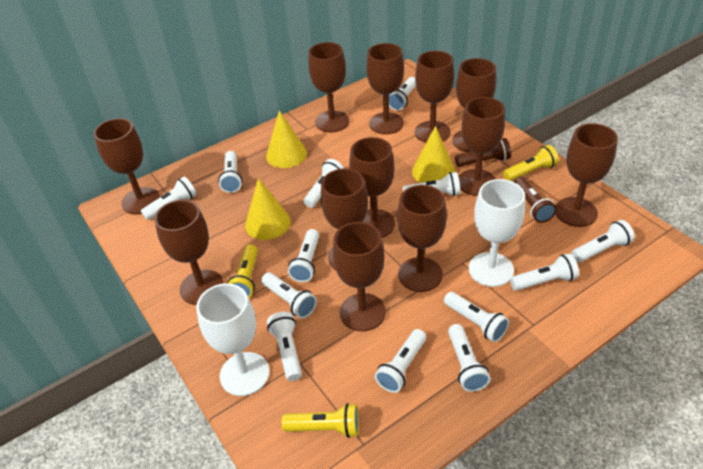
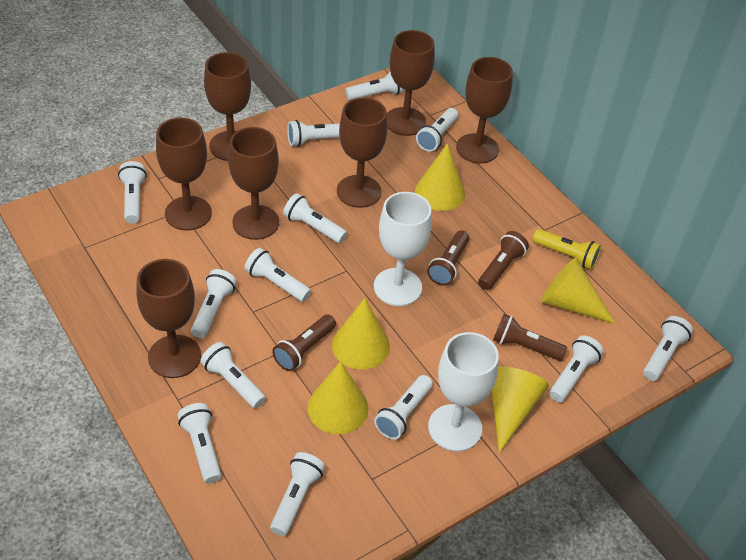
brown flashlight: [455,138,511,167] [514,177,557,223] = 2 -> [272,314,336,371] [427,230,469,286] [478,231,529,290] [493,314,567,361] = 4
brown goblet: [94,118,160,215] [154,200,224,305] [308,42,350,132] [321,169,368,270] [333,222,386,331] [349,137,395,238] [366,43,404,134] [397,185,447,292] [415,51,454,143] [453,58,496,152] [458,97,505,196] [555,123,618,227] = 12 -> [136,259,201,378] [156,118,212,231] [204,52,251,161] [228,127,279,240] [337,97,388,208] [387,30,435,136] [456,57,513,163] = 7
yellow cone: [245,178,291,240] [266,111,307,168] [412,126,455,183] = 3 -> [307,361,368,434] [332,298,390,370] [415,143,465,211] [492,366,549,453] [541,258,616,324] = 5
yellow flashlight: [227,244,258,298] [282,403,359,438] [503,145,559,181] = 3 -> [533,229,601,270] = 1

